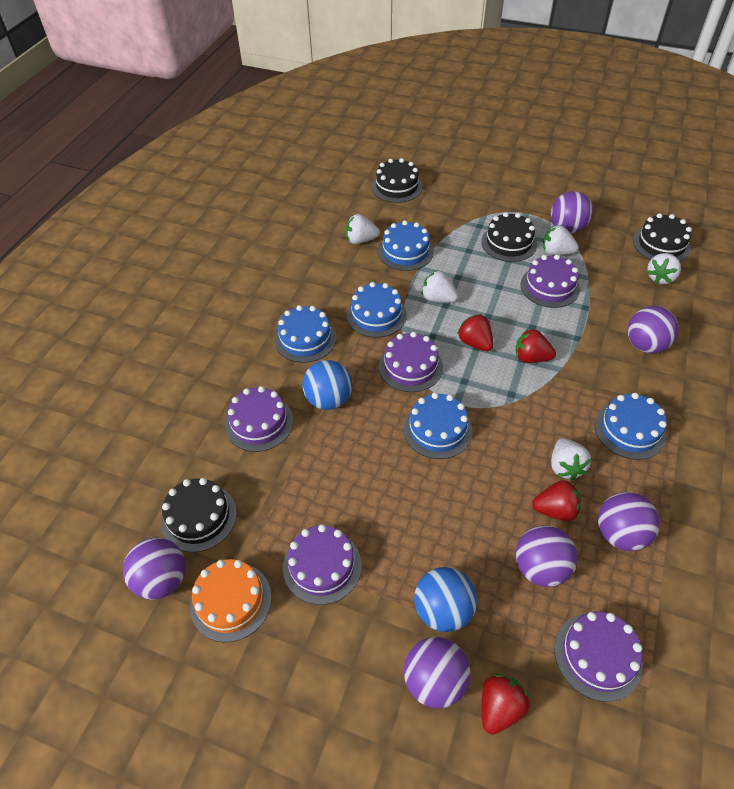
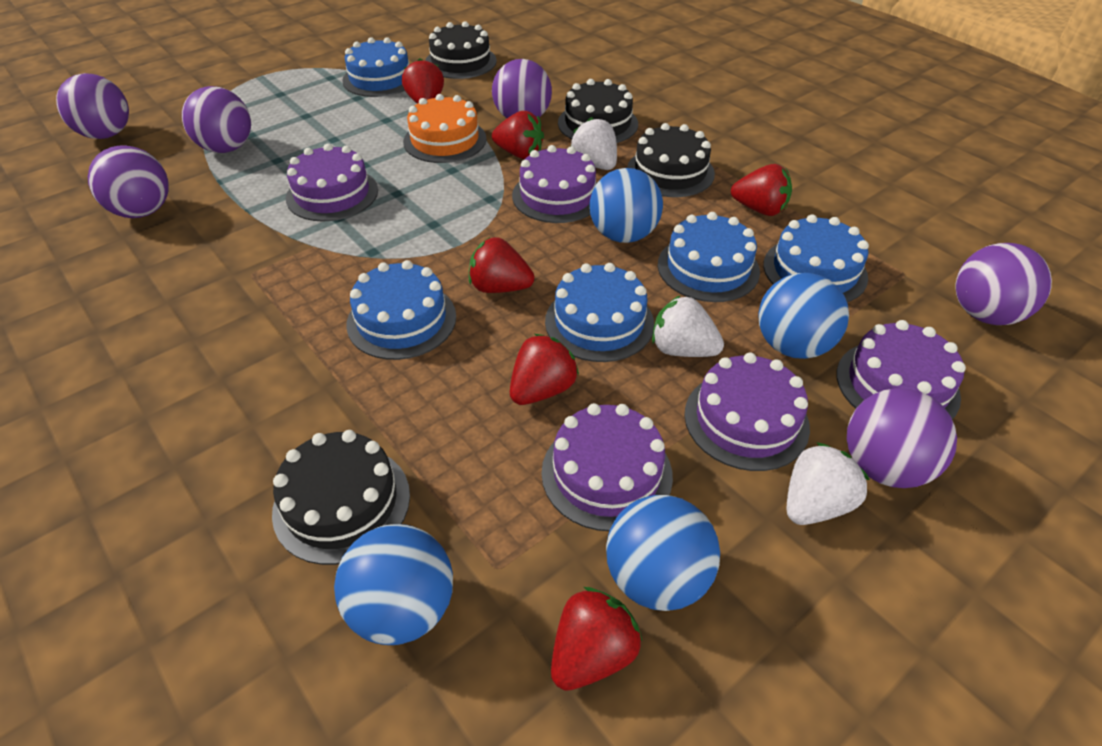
blue ball: [302,360,352,410] [414,567,477,632] = 2 -> [334,524,453,645] [590,168,663,243] [606,495,720,611] [758,273,849,359] = 4
red strawberry: [457,314,494,351] [482,674,530,735] [515,329,556,363] [532,480,582,521] = 4 -> [402,58,444,104] [469,237,535,293] [492,111,544,159] [510,334,579,405] [551,587,642,691] [731,164,792,216] = 6
white strawberry: [346,214,380,244] [421,270,458,303] [543,225,579,255] [551,438,591,481] [647,253,681,284] = 5 -> [570,117,617,170] [652,295,724,357] [786,442,870,525] = 3

